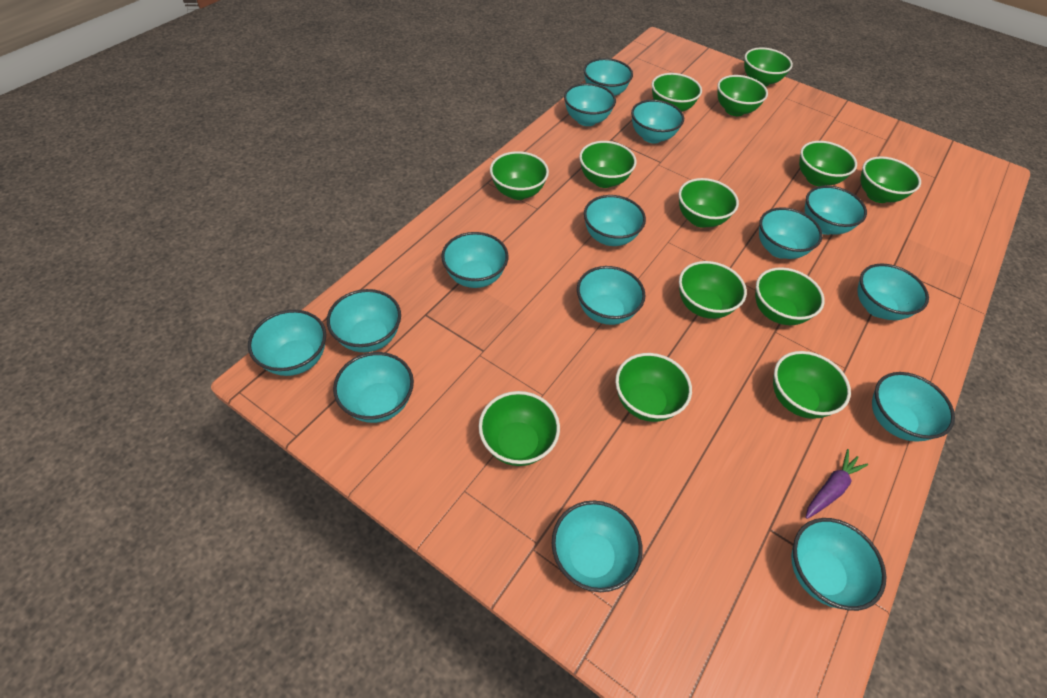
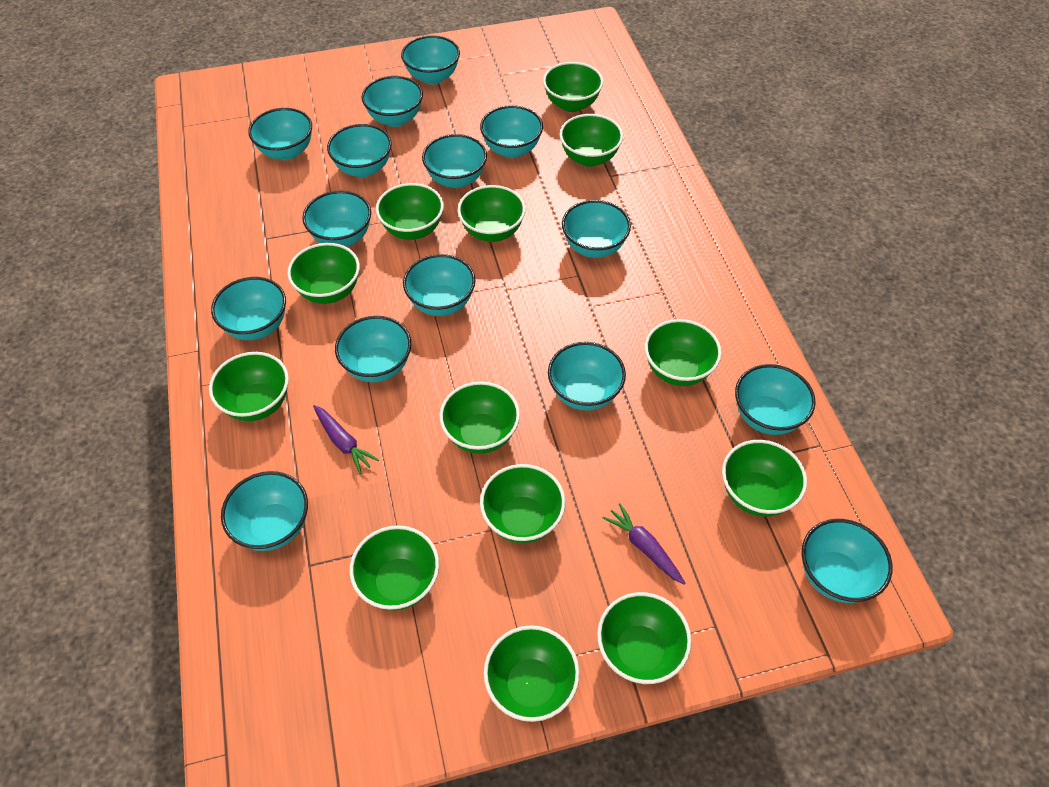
purple carrot: [806,449,868,519] = 1 -> [313,405,379,474] [603,503,685,584] = 2

